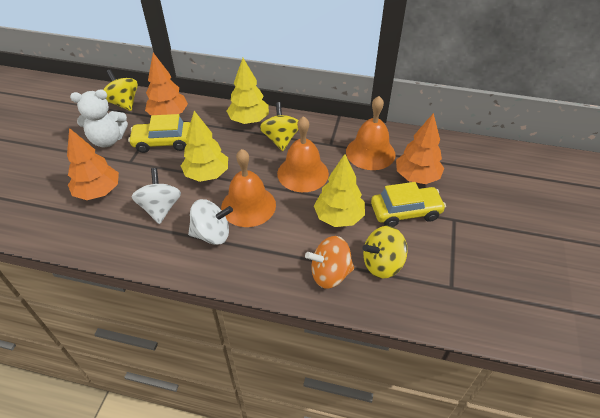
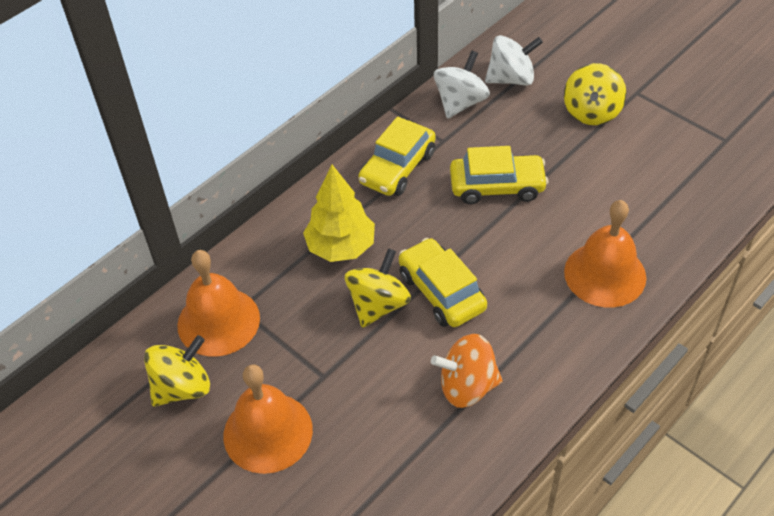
orange tree: [67,128,119,200] [145,53,188,116] [396,113,444,184] = 3 -> none = 0
white teddy bear: [70,90,128,147] = 1 -> none = 0
yellow car: [128,114,190,153] [371,182,446,227] = 2 -> [358,116,436,196] [399,238,487,327] [450,146,548,204] = 3
yellow tree: [181,111,228,182] [227,58,269,124] [314,154,365,227] = 3 -> [303,165,375,262] = 1

